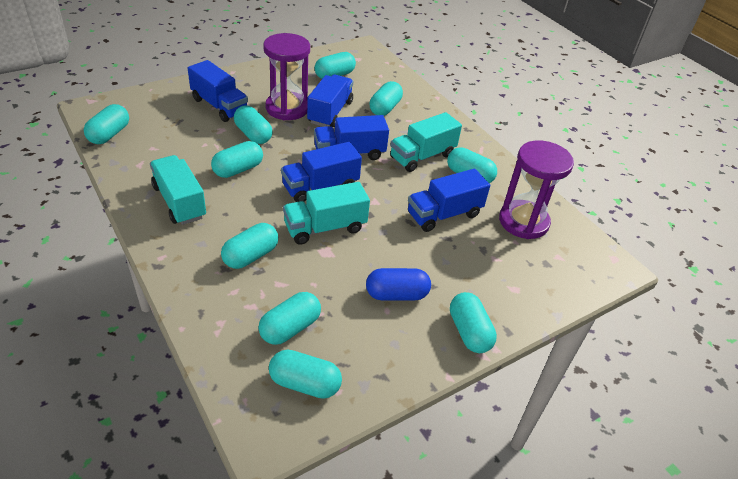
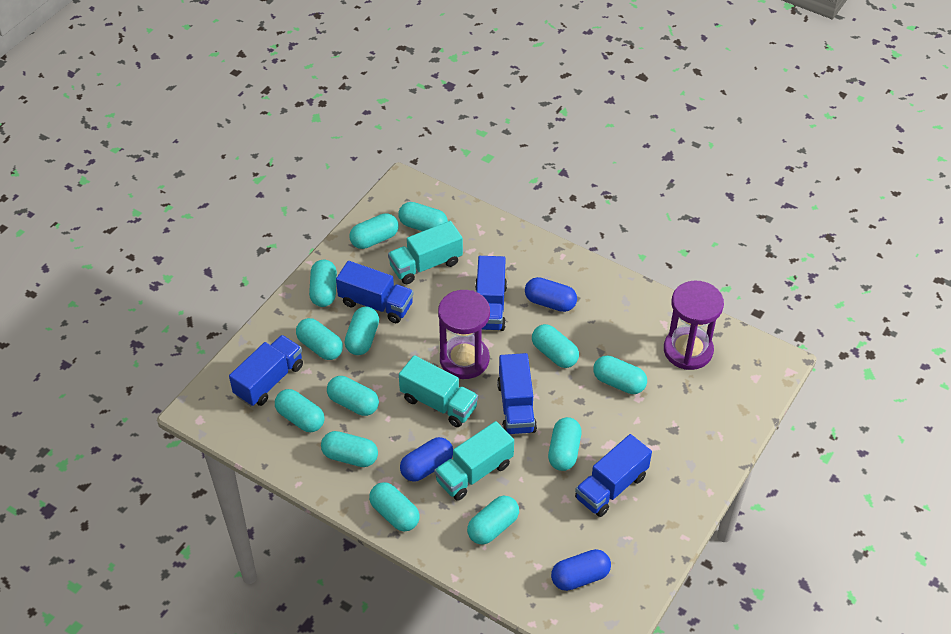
blue capsule: [366,268,431,301] = 1 -> [400,437,453,482] [525,277,577,312] [551,549,611,591] = 3
turquoise capsule: [84,104,129,144] [211,141,263,178] [221,223,278,269] [234,105,272,144] [258,292,321,345] [269,350,342,399] [315,52,356,79] [370,81,403,116] [447,147,497,183] [450,292,497,353] = 10 -> [275,389,324,432] [296,318,343,360] [309,259,337,307] [321,431,378,467] [327,376,379,416] [345,307,379,355] [350,213,399,249] [369,482,420,532] [398,202,448,231] [467,496,519,545] [532,324,579,368] [548,417,581,471] [593,355,647,394] = 13

